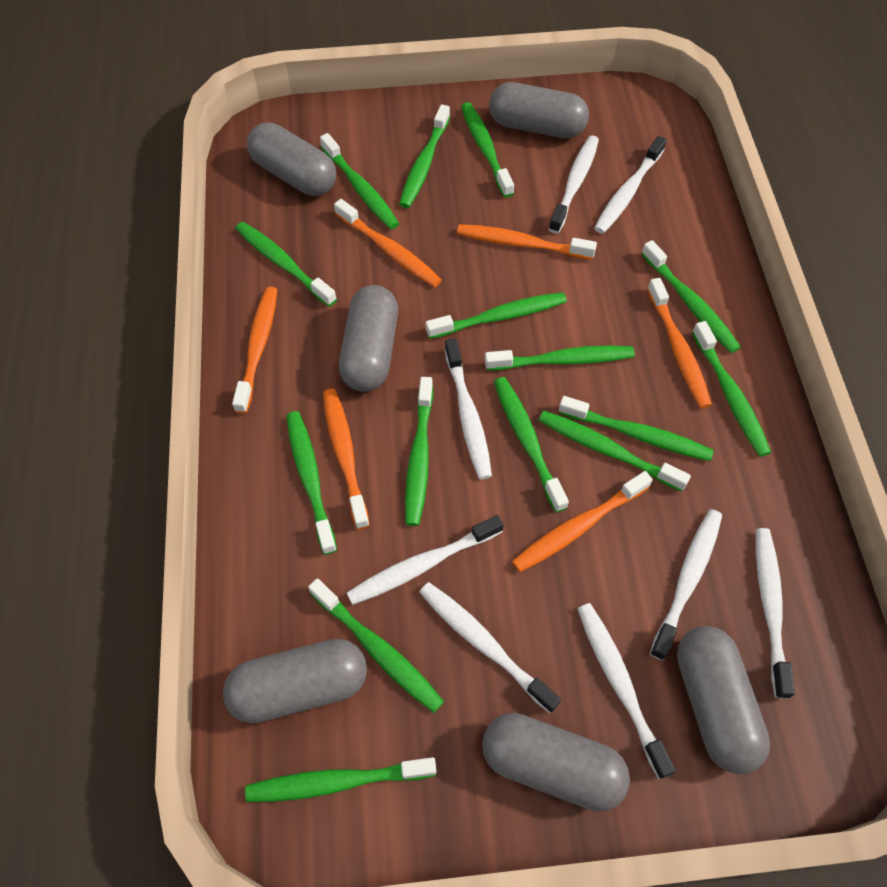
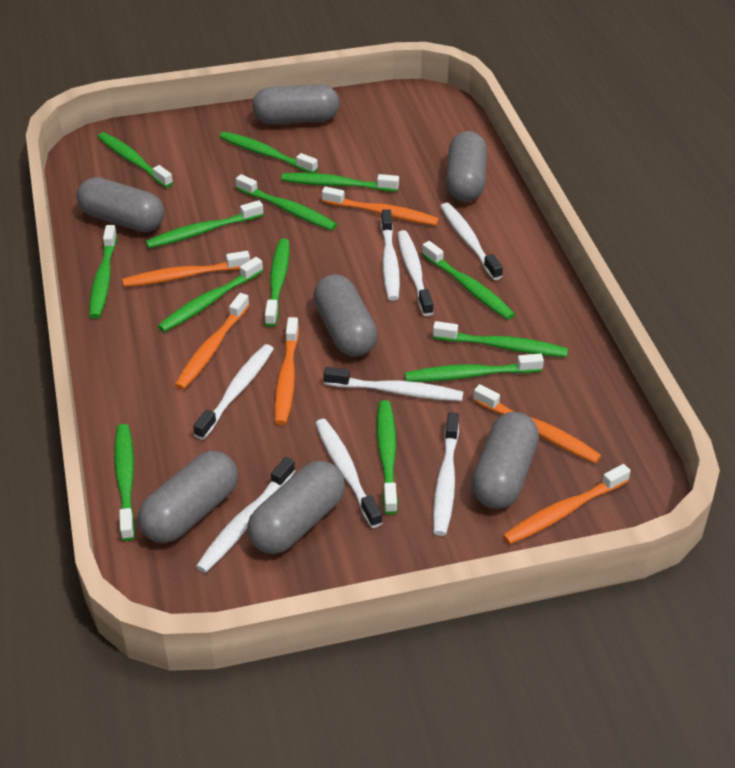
green toothbrush: [235,222,337,307] [245,757,436,802] [286,411,337,555] [308,578,444,713] [320,133,399,229] [399,104,450,208] [405,377,433,526] [426,292,567,339] [461,102,514,198] [485,345,635,370] [494,377,569,512] [538,411,691,491] [559,396,714,461] [641,240,741,353] [692,321,771,457] = 15 -> [89,225,117,319] [98,132,173,188] [114,424,135,541] [145,200,263,248] [158,257,263,332] [220,131,318,173] [236,174,337,231] [265,239,290,327] [281,173,399,192] [377,400,398,515] [405,354,544,382] [422,241,515,320] [433,321,568,357] = 13
grey capsule: [223,639,367,723] [247,122,336,196] [339,285,398,392] [482,713,630,812] [489,82,589,138] [677,626,770,774] = 6 -> [77,177,164,232] [138,451,238,543] [247,461,345,554] [252,84,339,125] [313,274,377,357] [446,131,487,202] [472,412,539,509] = 7

